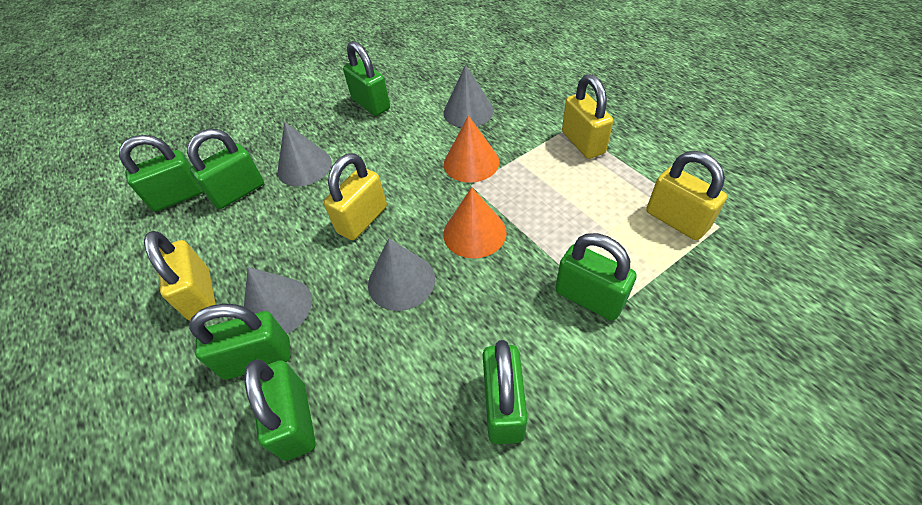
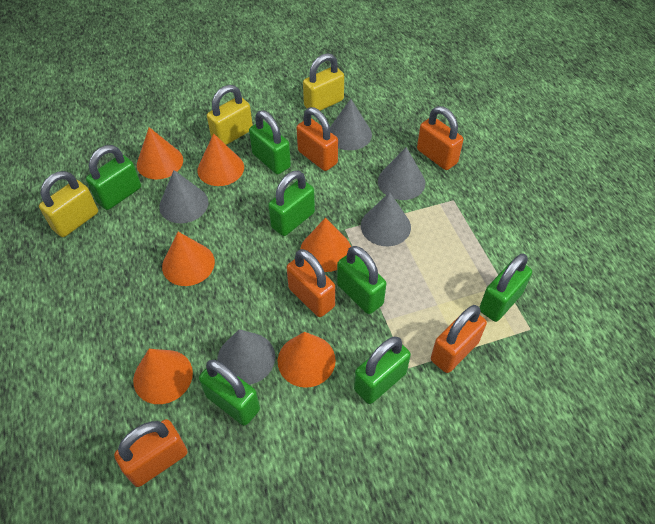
grey cone: [244,267,312,334] [277,122,332,186] [368,239,435,311] [443,65,494,128] = 4 -> [159,170,208,223] [217,329,275,385] [330,99,372,150] [361,192,411,246] [378,147,425,200] = 5
orange cone: [443,187,507,259] [444,116,499,183] = 2 -> [133,349,193,404] [137,127,183,179] [162,232,215,286] [197,134,244,186] [277,332,336,388] [300,217,351,272] = 6
orange padlock: none = 0 -> [114,419,188,487] [287,249,335,317] [296,107,338,171] [417,106,463,170] [431,305,487,373] = 5
yellow padlock: [144,231,216,321] [324,153,387,240] [562,74,613,159] [646,151,727,240] = 4 -> [39,171,98,237] [207,85,253,145] [303,53,344,111] = 3

